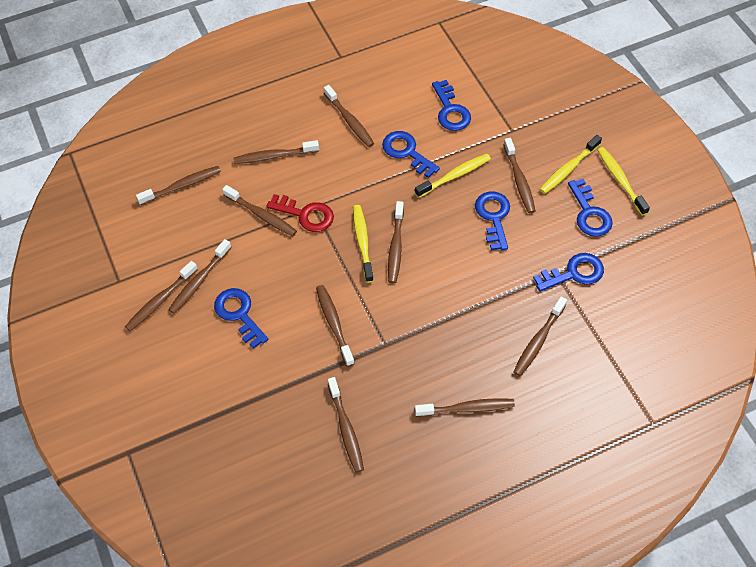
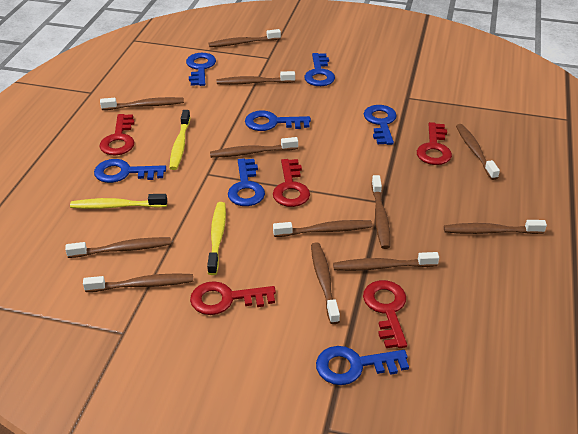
blue key: [214,288,268,349] [382,131,440,178] [432,80,471,131] [475,192,510,250] [533,253,604,292] [568,179,613,237] = 6 -> [94,159,166,183] [186,53,216,86] [228,158,265,206] [245,110,311,131] [304,53,335,86] [316,346,409,385] [364,105,397,145] = 7
red key: [266,194,334,232] = 1 -> [100,114,135,155] [190,281,276,315] [273,159,310,207] [363,280,407,348] [417,122,452,165] = 5
yellow toothbrush: [353,205,374,283] [415,154,491,198] [540,135,602,194] [597,147,650,216] = 4 -> [70,194,167,209] [169,110,190,170] [207,202,226,275] = 3

